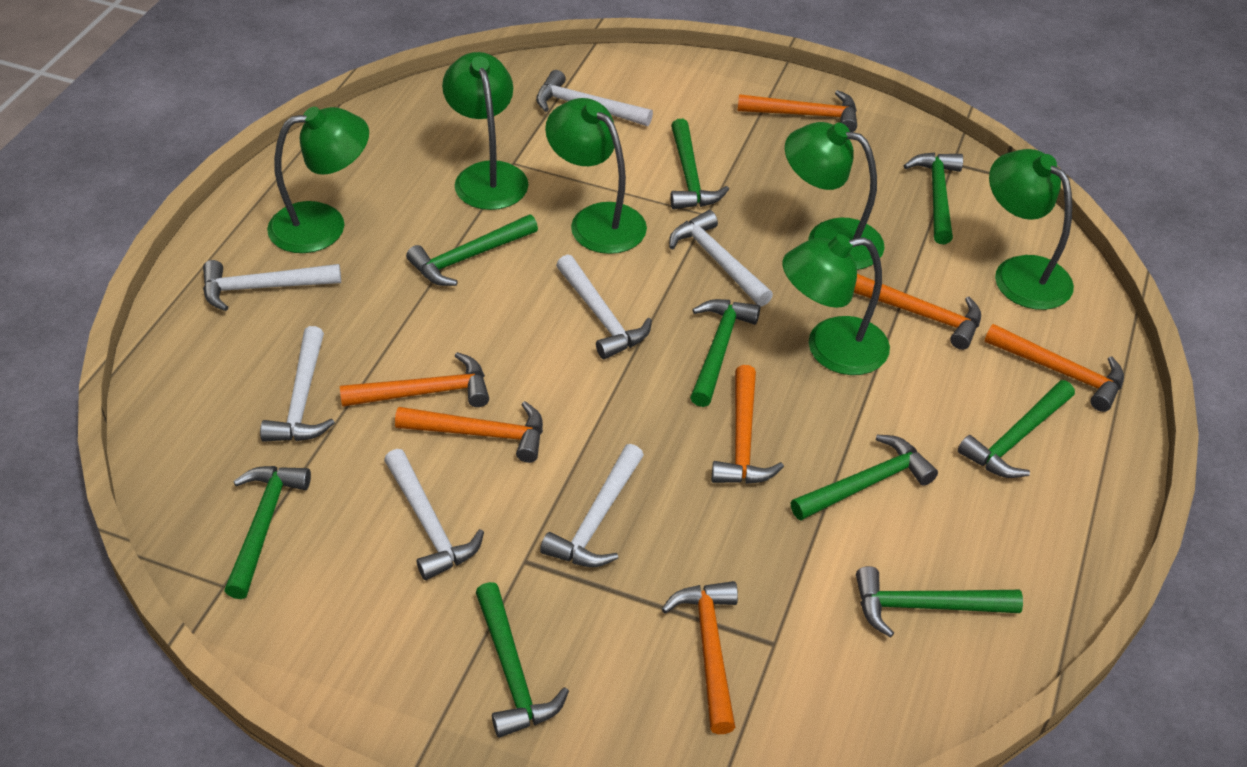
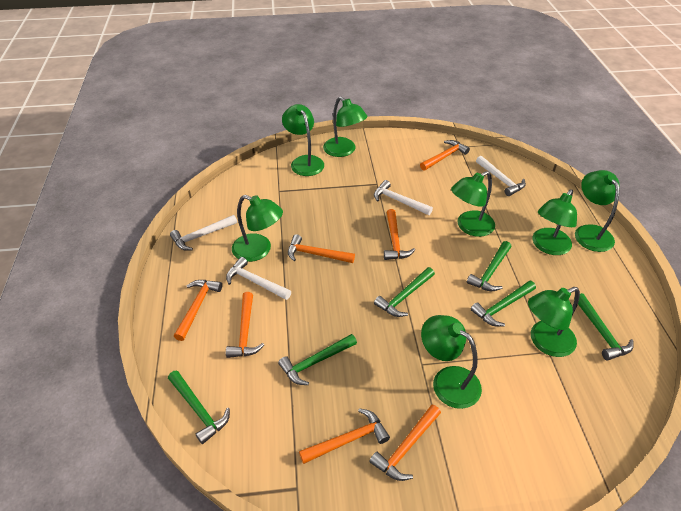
green hammer: [224,466,311,599] [406,215,538,286] [476,582,569,738] [670,119,729,209] [690,299,760,407] [790,435,938,520] [856,566,1023,637] [904,152,963,244] [958,380,1075,478] = 9 -> [168,370,230,444] [278,334,357,385] [374,267,435,317] [467,241,511,291] [471,281,536,327] [574,293,634,361] = 6
green lamp: [267,107,369,253] [442,52,529,210] [545,98,647,254] [782,234,890,375] [785,122,885,270] [989,149,1074,310] = 6 -> [232,195,283,262] [282,104,324,176] [323,97,367,157] [421,315,482,409] [451,171,495,237] [528,287,580,357] [532,189,577,255] [575,170,619,252] = 8
white hammer: [203,260,341,311] [260,326,335,442] [384,449,484,580] [536,70,653,126] [540,444,644,567] [556,254,652,359] [669,210,773,307] = 7 -> [170,215,237,251] [226,257,291,300] [374,180,433,215] [476,156,526,196] = 4

